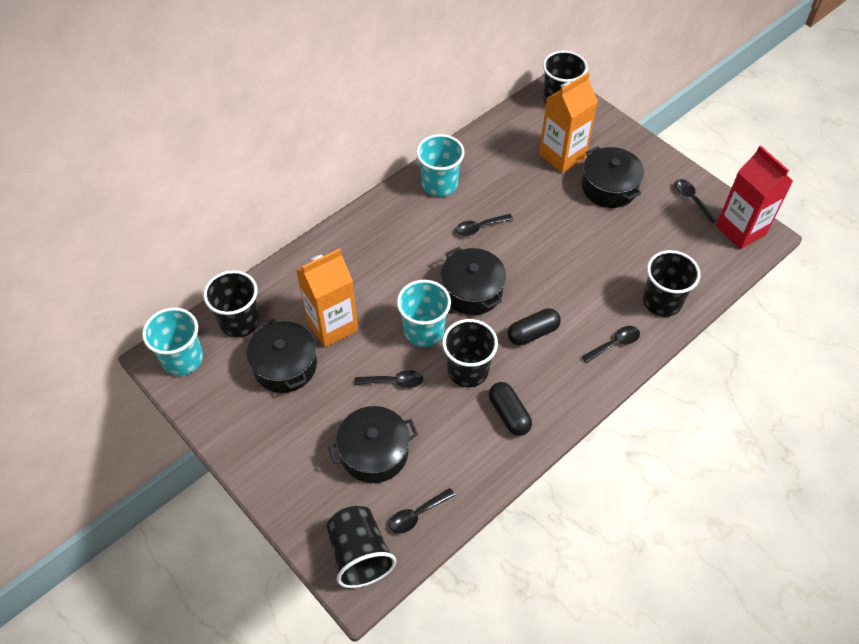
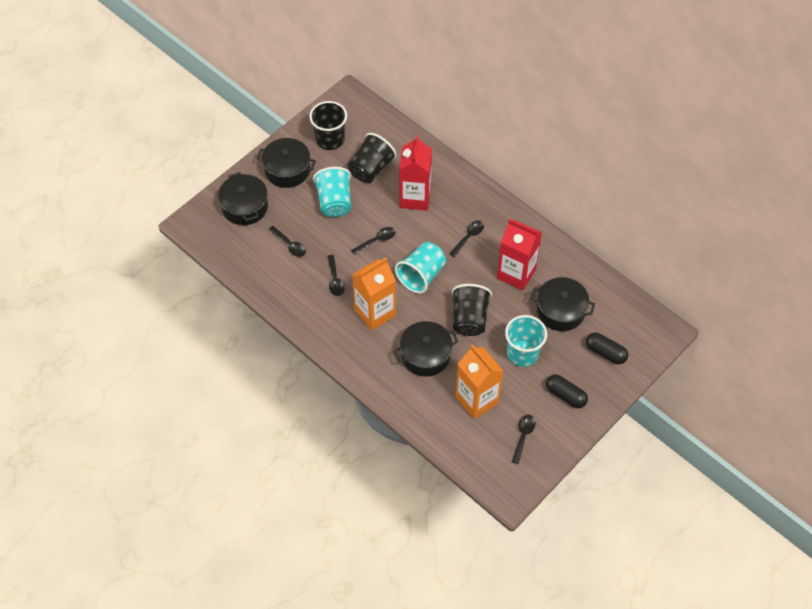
black cup: [203,270,260,338] [326,506,396,588] [442,319,498,387] [543,51,588,104] [643,250,700,317] = 5 -> [309,101,347,150] [348,133,397,183] [452,284,492,336] = 3
red carton: [716,146,793,249] = 1 -> [399,135,432,211] [497,219,542,291] = 2

